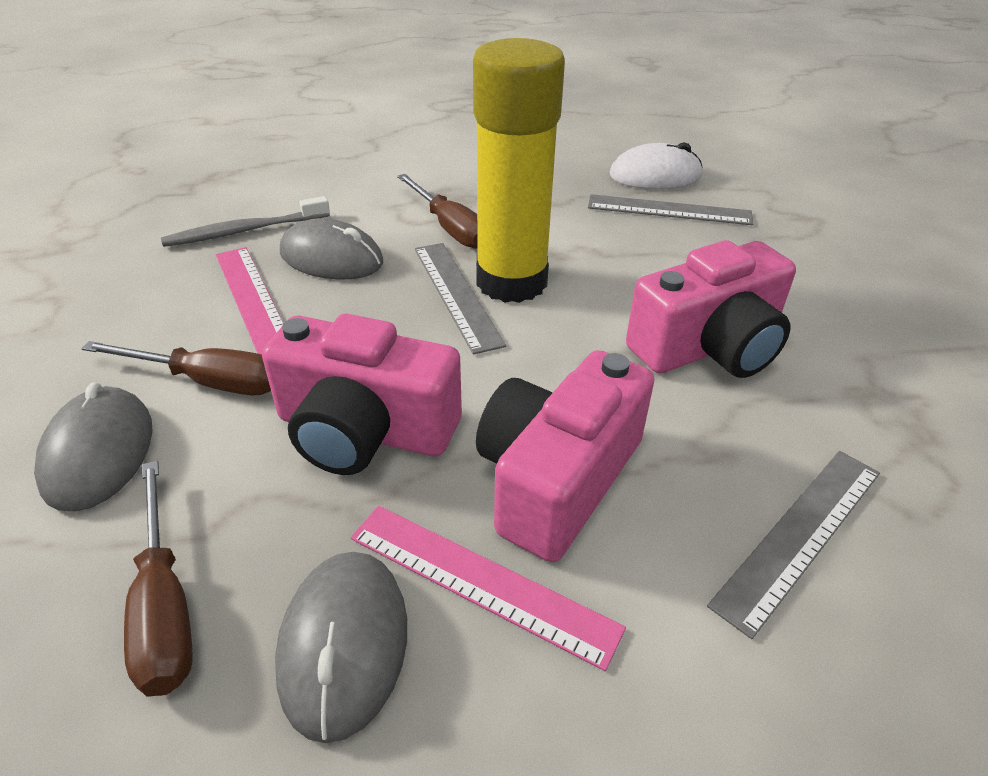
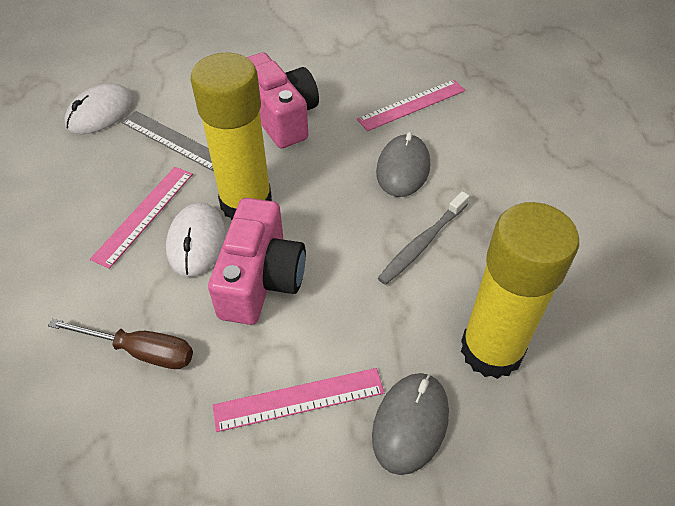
brown screwdriver: [81,341,271,395] [124,460,193,696] [397,174,478,249] = 3 -> [48,318,193,369] = 1
grey mouse: [34,383,153,512] [275,552,407,743] [280,218,383,280] = 3 -> [372,373,449,475] [376,132,430,197] = 2
grey ruler: [415,243,506,354] [588,194,754,225] [707,451,880,639] = 3 -> [121,111,214,171] = 1
pink camera: [262,314,462,475] [476,350,654,562] [626,240,796,378] = 3 -> [208,198,306,325] [247,52,319,148] = 2
pink ruler: [216,247,284,354] [351,506,626,671] = 2 -> [90,167,193,269] [213,368,384,432] [357,80,466,131] = 3
white mouse: [610,142,703,189] = 1 -> [64,83,134,134] [166,202,226,277] = 2
yellow glue stick: [473,38,565,303] = 1 -> [190,53,272,220] [461,202,579,379] = 2

